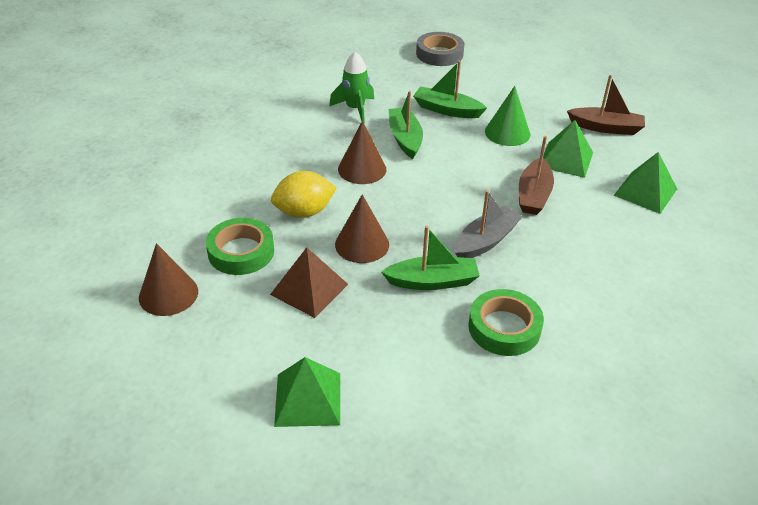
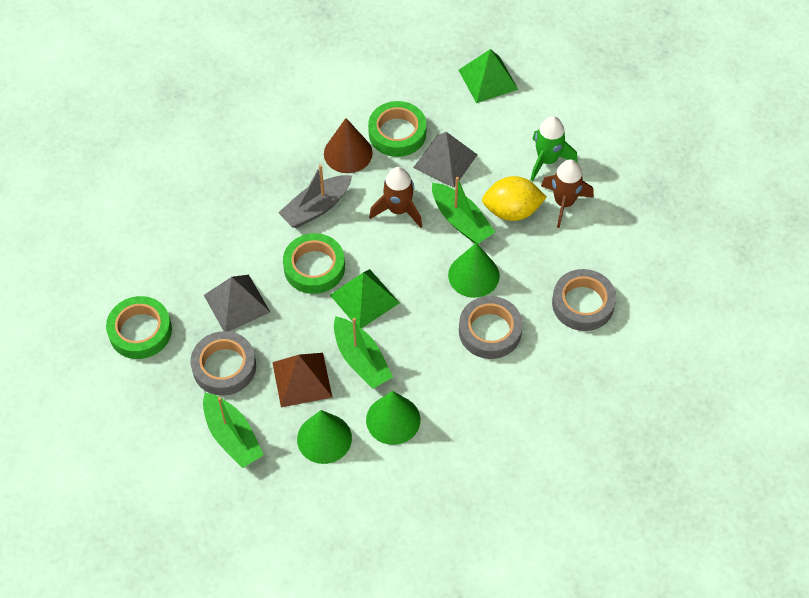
brown boat: [519,136,554,215] [567,75,645,135] = 2 -> none = 0
brown cone: [139,243,198,316] [335,194,389,263] [338,121,386,184] = 3 -> [324,118,373,173] = 1
brown rocket: none = 0 -> [369,167,422,228] [541,159,594,228] = 2
green cone: [485,86,531,146] = 1 -> [297,410,352,464] [366,391,420,445] [448,243,500,298] = 3
green pyramid: [274,357,340,427] [543,120,593,178] [614,152,677,214] = 3 -> [330,269,399,328] [458,49,518,103] = 2
green tape: [206,218,274,275] [468,289,544,356] = 2 -> [106,296,172,359] [283,233,345,294] [368,101,427,157] = 3
grey pyramid: none = 0 -> [204,275,270,331] [413,132,478,188] = 2
grey tape: [416,32,464,66] = 1 -> [191,331,256,396] [459,296,523,359] [552,269,616,331] = 3

